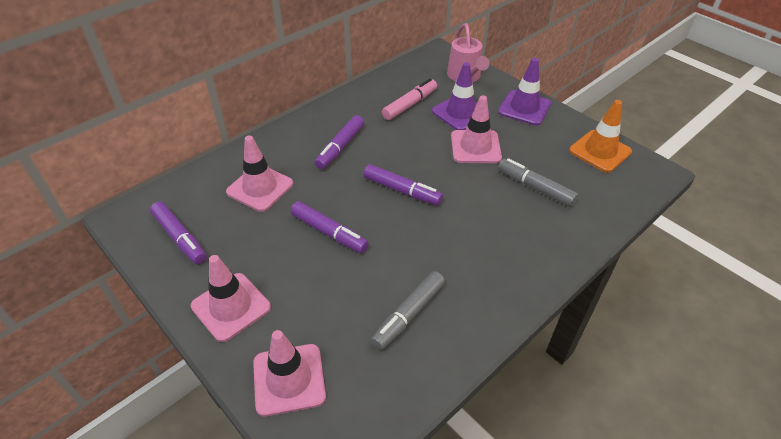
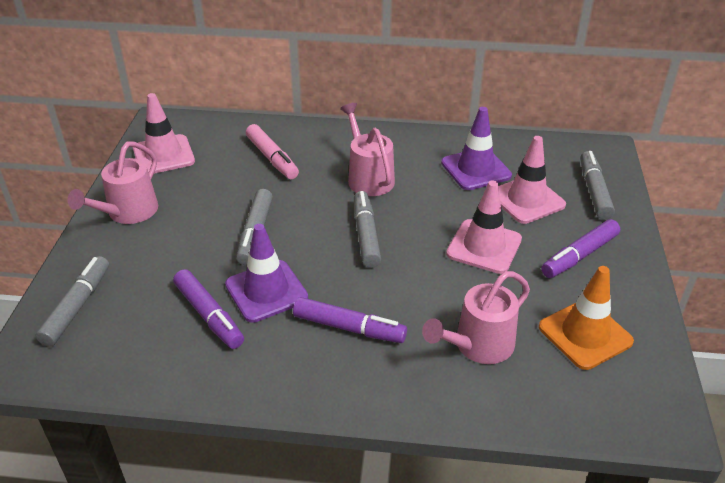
grey marker: [371,271,445,350] [498,158,578,207] = 2 -> [35,256,109,347] [236,189,273,265] [354,191,381,268] [580,151,615,220] = 4
pink traffic cone: [191,255,271,342] [226,135,293,212] [253,330,326,417] [451,95,502,163] = 4 -> [133,93,195,174] [446,180,522,274] [498,136,566,224] = 3
pink watering can: [447,23,489,82] = 1 -> [68,142,158,224] [340,103,395,196] [422,271,530,364] = 3
purple marker: [150,202,207,264] [291,201,369,253] [314,115,364,169] [364,164,443,206] = 4 -> [173,269,244,349] [293,297,407,343] [541,219,620,278] = 3

